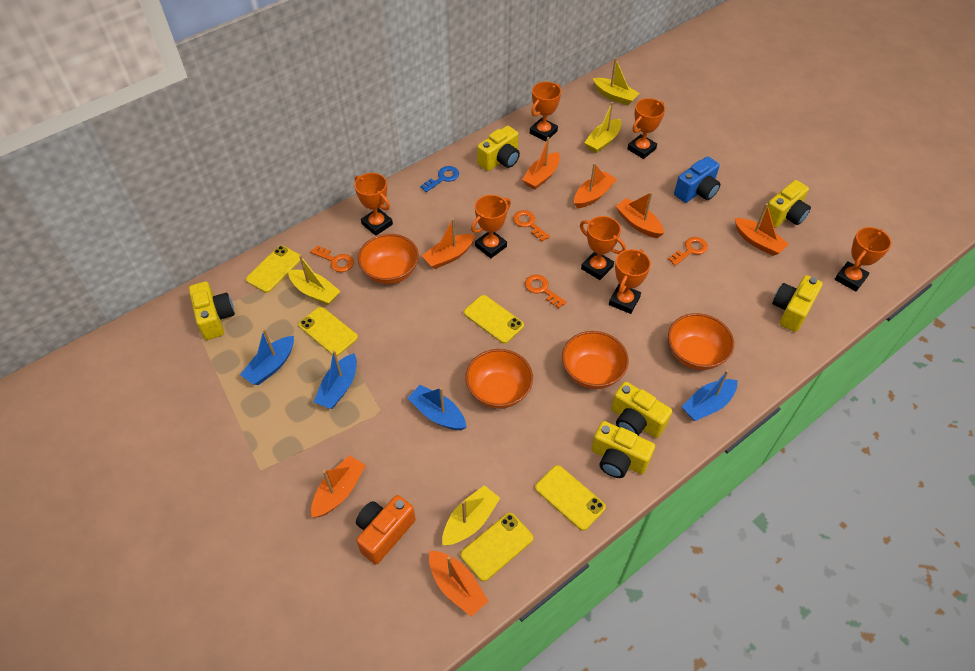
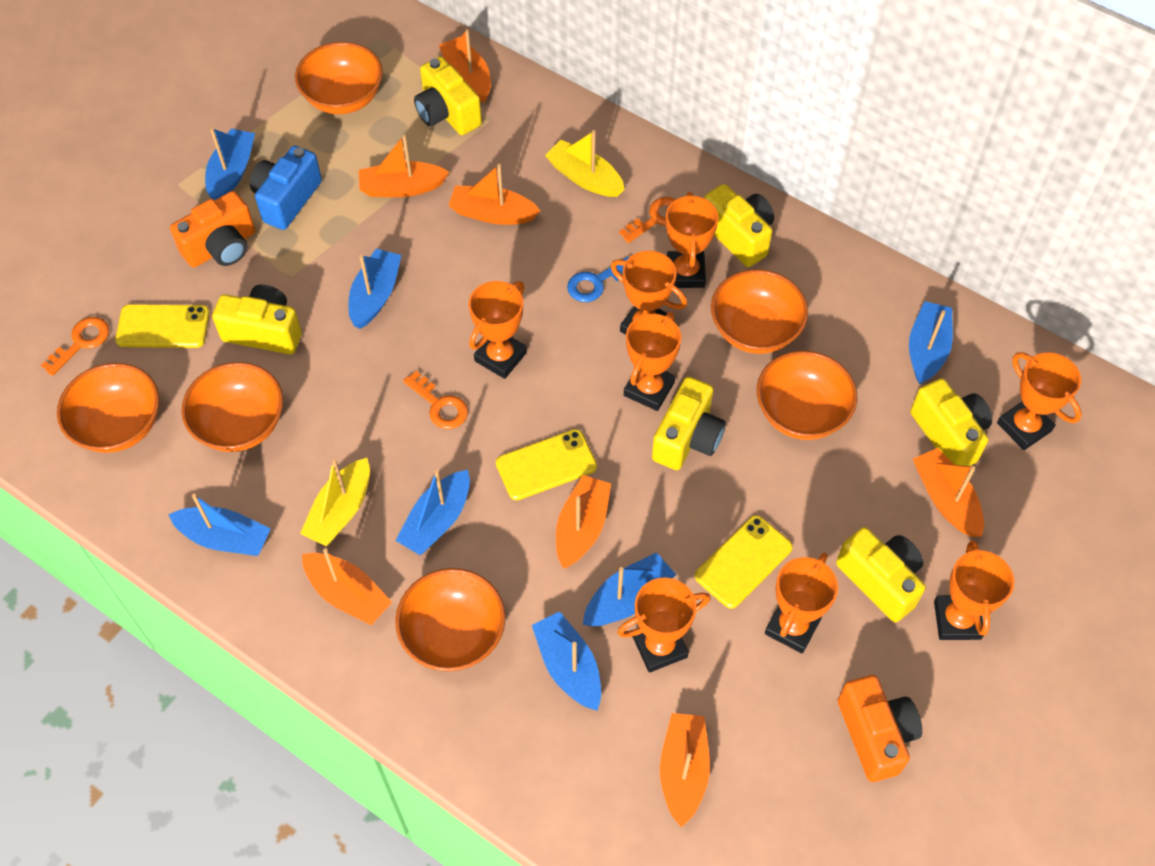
blue boat: [240,329,294,385] [314,350,357,409] [407,385,466,430] [682,370,737,421] = 4 -> [168,494,270,556] [205,127,255,200] [349,249,401,329] [395,469,470,555] [532,611,601,711] [583,552,676,626] [909,301,953,384] = 7
orange bowl: [358,234,419,284] [465,349,533,409] [562,331,629,389] [668,313,734,370] = 4 -> [57,363,159,453] [181,362,283,452] [295,42,383,114] [395,568,506,671] [711,269,808,354] [757,351,857,440] = 6
orange camera: [356,495,416,564] = 1 -> [170,191,255,267] [838,675,922,782] = 2
orange key: [311,245,354,272] [513,210,550,241] [525,275,567,309] [668,237,708,266] = 4 -> [41,317,109,376] [403,371,468,429] [619,197,676,243] = 3
orange trophy: [354,173,393,236] [471,195,511,258] [530,81,561,142] [580,216,626,280] [609,249,651,314] [627,98,665,159] [834,227,892,291] = 7 -> [469,281,527,379] [611,251,687,335] [617,578,710,673] [624,312,681,411] [666,192,719,288] [765,553,838,654] [934,540,1014,640] [997,352,1082,450] = 8
yellow boat: [288,255,340,305] [442,485,500,545] [584,102,621,153] [593,58,640,106] = 4 -> [300,458,370,546] [545,130,625,197] = 2
yellow phone: [246,245,301,293] [298,307,358,356] [460,513,533,582] [464,295,524,344] [535,465,606,531] = 5 -> [115,304,210,348] [496,429,597,500] [695,516,793,609] = 3

